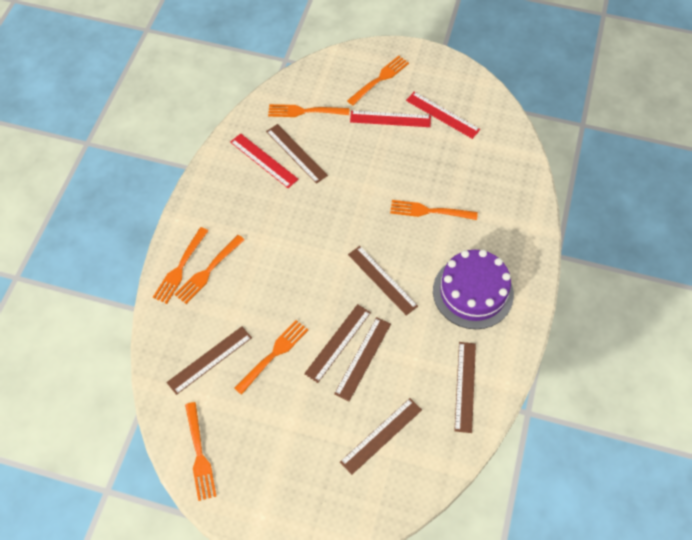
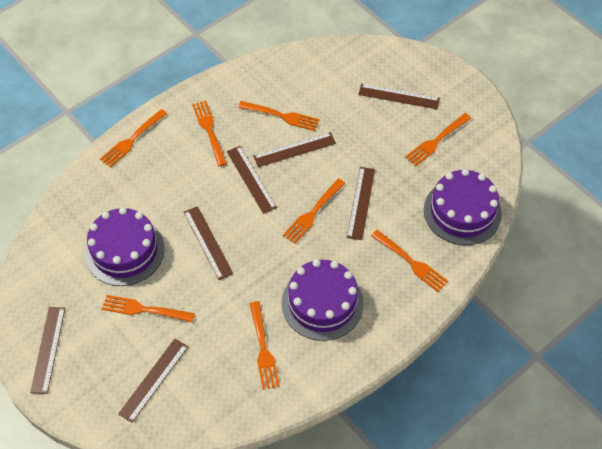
orange fork: [153,227,208,304] [174,235,245,304] [185,402,216,501] [234,320,308,395] [268,104,349,117] [347,56,409,105] [390,200,478,220] = 7 -> [100,109,167,168] [102,295,195,322] [192,101,227,166] [238,101,320,131] [249,301,280,390] [283,178,345,244] [371,230,448,292] [405,113,471,166] = 8
purple cake: [433,250,514,329] = 1 -> [85,207,165,286] [282,259,364,341] [424,169,502,245] = 3
red ruler: [230,133,299,188] [350,111,431,127] [406,92,480,139] = 3 -> none = 0

